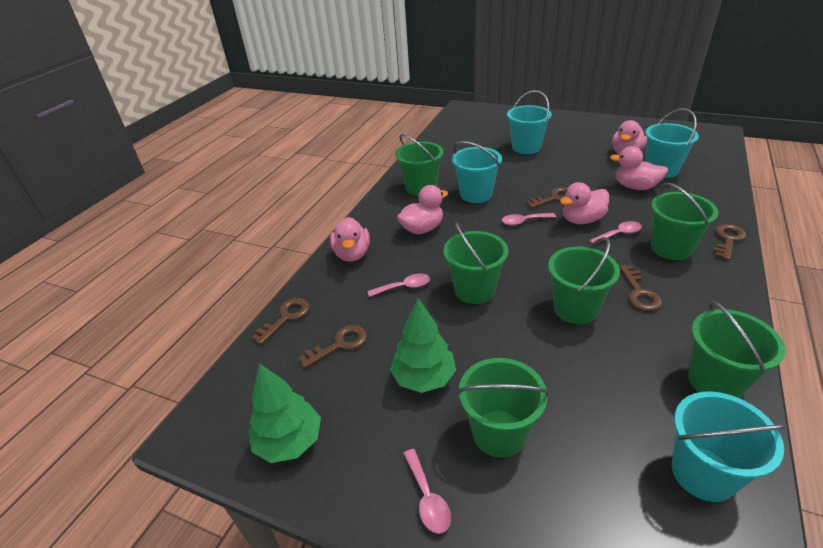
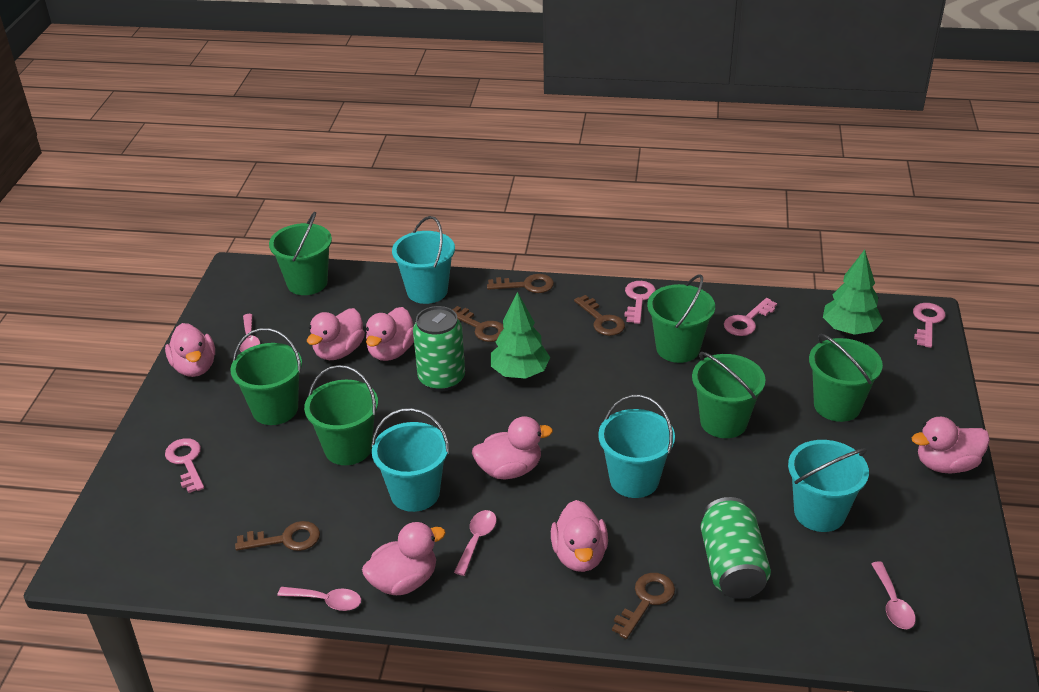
green can: none = 0 -> [413,306,465,392] [701,497,771,599] = 2
pink duck: [330,217,370,262] [397,185,448,234] [560,182,609,224] [610,146,668,190] [612,120,647,154] = 5 -> [165,323,215,377] [307,308,365,360] [362,522,446,595] [366,307,414,361] [472,416,553,479] [551,500,608,572] [912,417,990,474] = 7
pink key: none = 0 -> [165,438,204,493] [624,281,656,324] [724,298,777,336] [913,303,945,348] = 4

